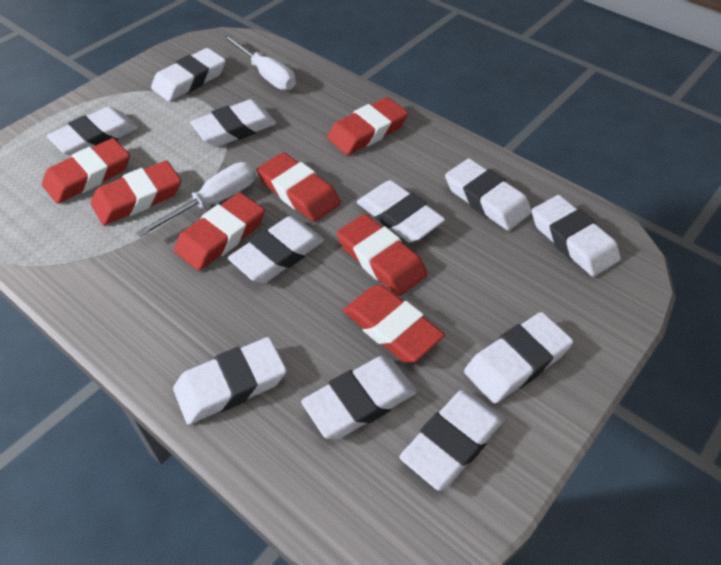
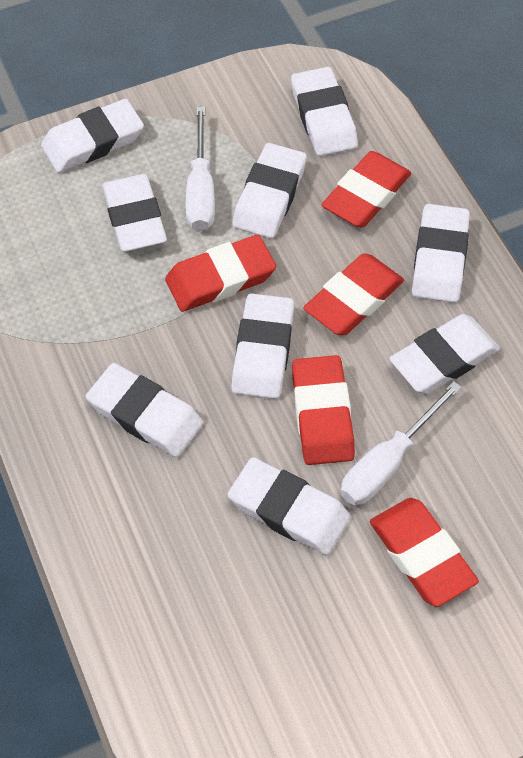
red eraser: [42,138,130,204] [91,161,181,225] [174,192,265,271] [256,152,341,222] [327,97,408,155] [336,214,427,296] [343,285,445,363] = 7 -> [165,234,276,312] [292,355,355,465] [303,253,404,335] [321,151,411,228] [370,498,479,607] = 5
white eraser: [47,107,138,156] [151,48,226,101] [173,337,287,425] [190,99,277,147] [228,216,324,283] [301,356,417,439] [357,180,445,242] [399,390,505,491] [445,159,532,231] [464,312,573,404] [532,195,621,277] = 11 -> [41,99,144,173] [86,363,203,457] [102,174,167,252] [228,457,350,555] [231,293,294,399] [232,143,307,239] [291,67,358,156] [389,314,500,394] [412,204,470,303] = 9

